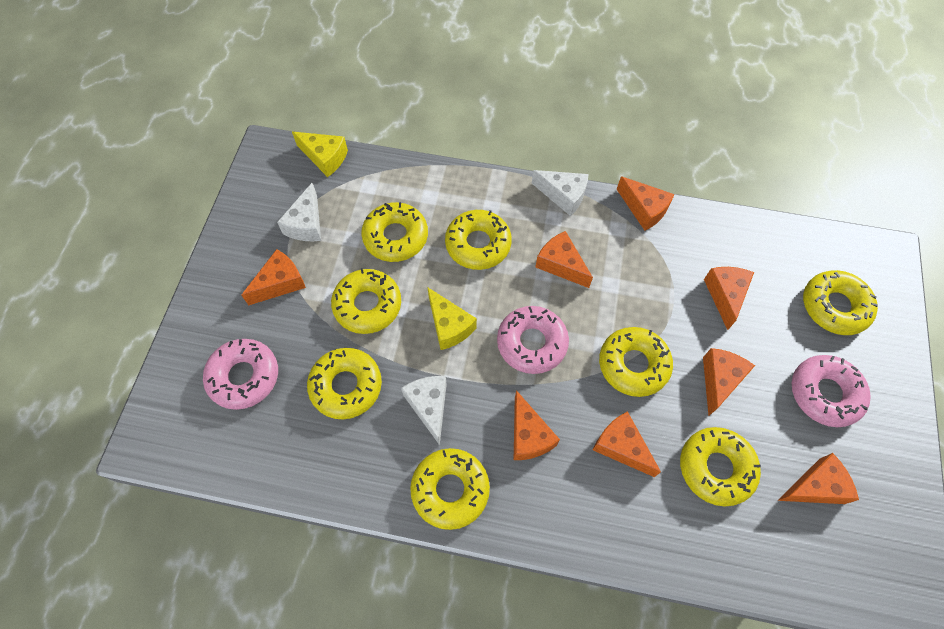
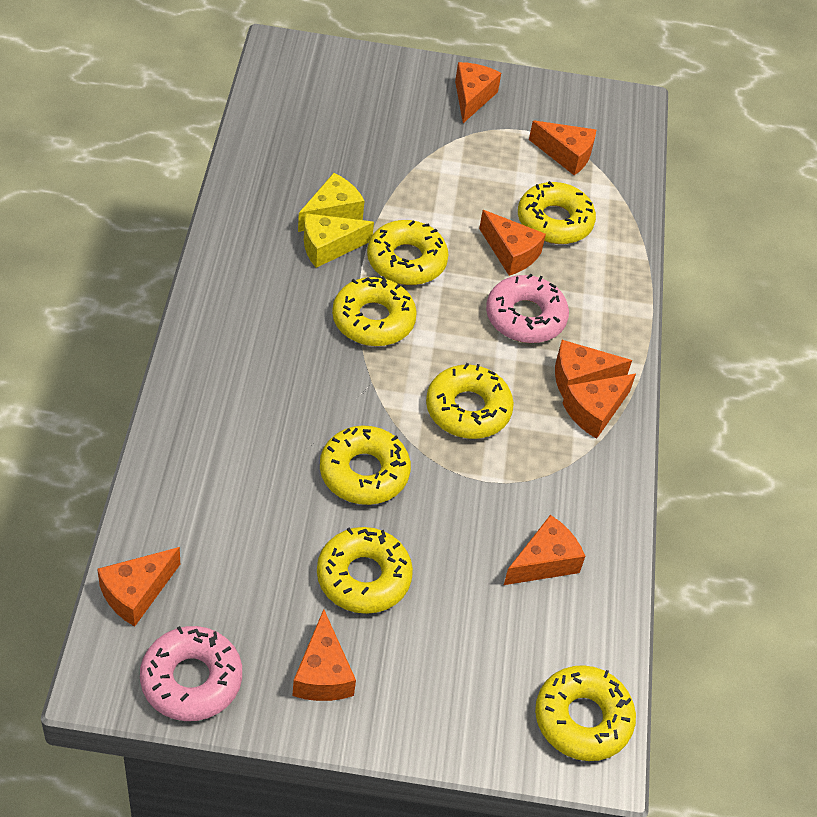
pink donut: [203,339,278,410] [497,306,569,374] [792,355,871,427] = 3 -> [140,626,242,721] [486,273,569,343] = 2
white cheese: [277,183,321,241] [401,376,447,445] [532,170,589,216] = 3 -> none = 0
yellow donut: [307,348,382,419] [331,268,401,334] [361,202,428,262] [410,448,490,530] [445,210,512,270] [599,327,673,397] [680,427,761,506] [803,270,878,335] = 8 -> [317,527,413,614] [320,426,411,505] [332,276,417,346] [367,220,449,285] [426,363,514,439] [518,181,596,244] [535,665,636,761] = 7

